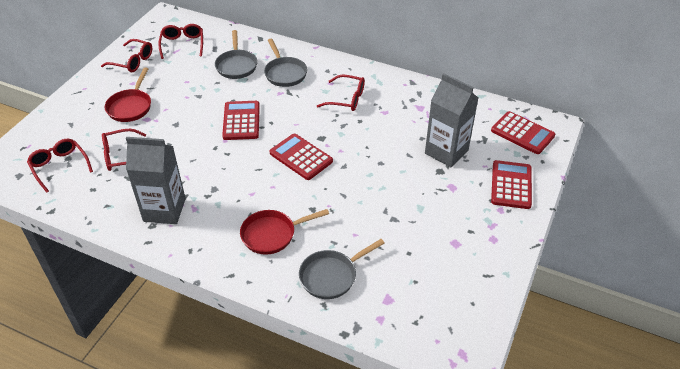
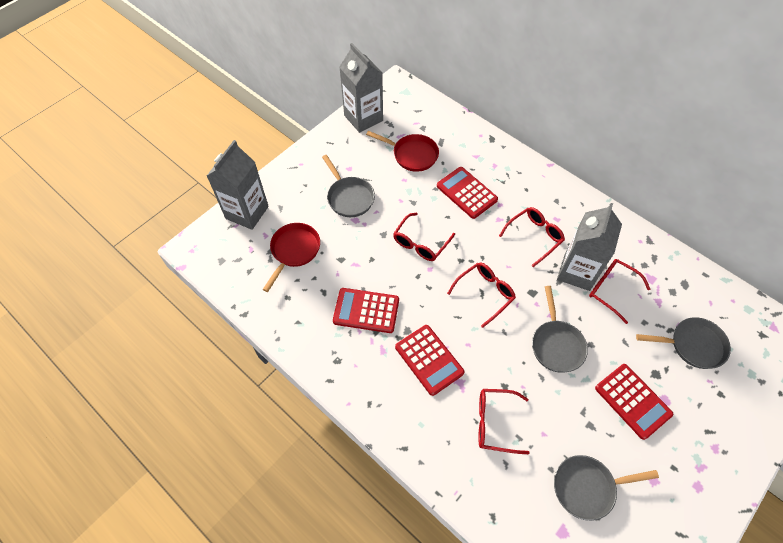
grey carton: [126,137,186,224] [425,73,478,167] = 2 -> [207,140,269,230] [339,43,383,133] [557,203,622,291] = 3
grey pan: [215,30,257,79] [264,39,307,87] [299,239,385,299] = 3 -> [322,155,375,217] [532,286,588,373] [554,455,659,521] [636,317,731,369] = 4

